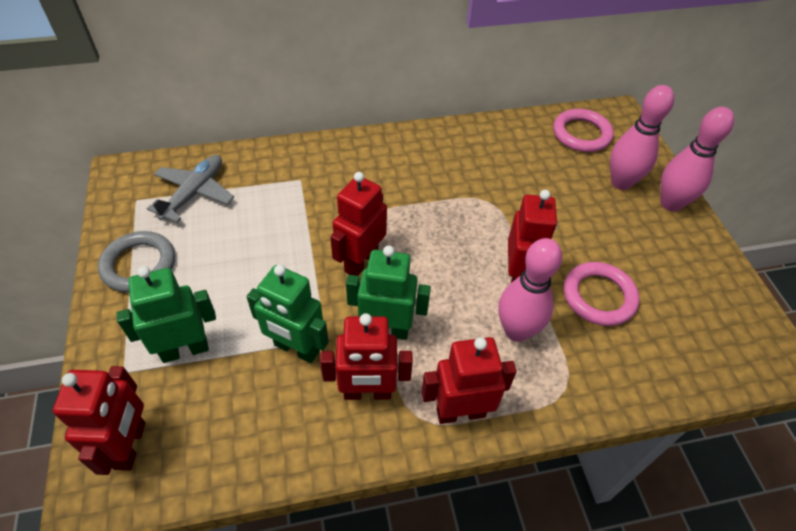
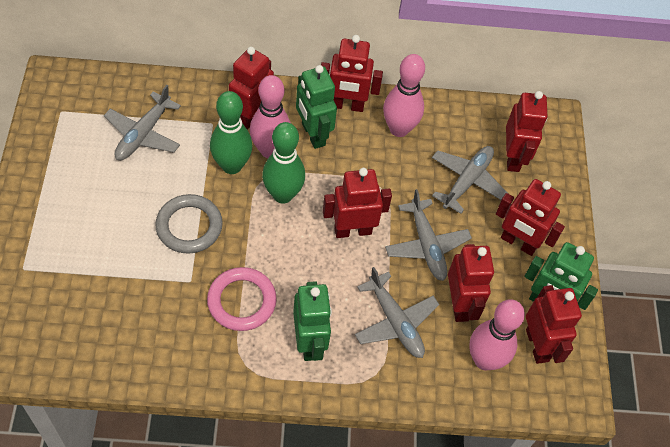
green bowling pin: none = 0 -> [210,91,253,174] [262,122,305,204] = 2
grey plane: [147,155,234,223] = 1 -> [104,85,181,160] [355,267,439,358] [385,189,472,281] [432,146,508,214] = 4
pink ring: [553,109,614,152] [564,262,640,326] = 2 -> [207,267,277,331] = 1
red robot: [53,366,145,475] [320,313,413,400] [330,172,387,276] [421,337,517,424] [508,190,557,283] = 5 -> [229,47,274,130] [321,35,383,112] [323,168,392,238] [448,244,494,322] [496,179,565,256] [506,91,547,172] [526,285,582,364] = 7

